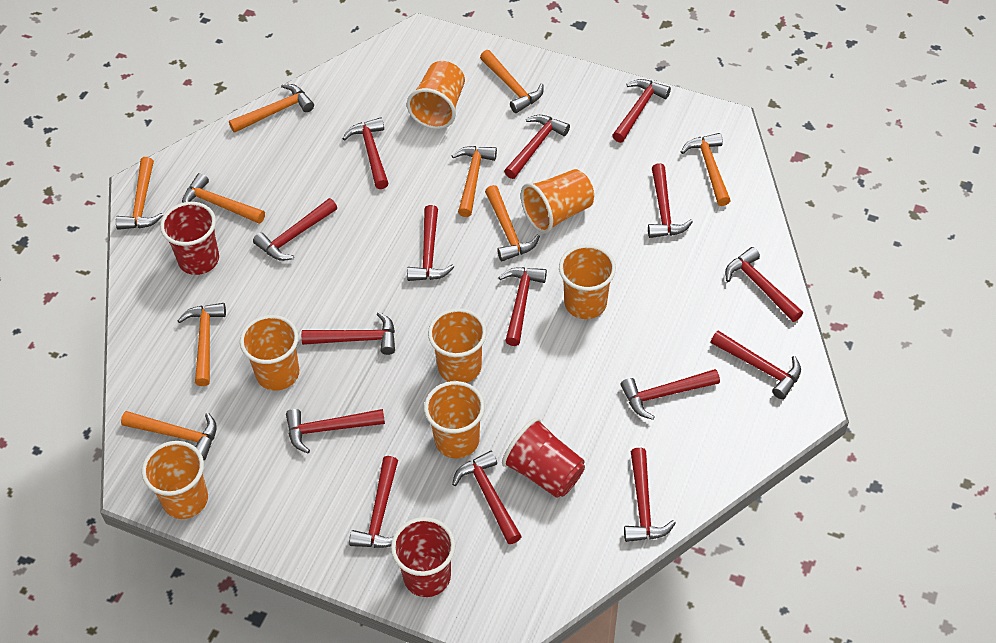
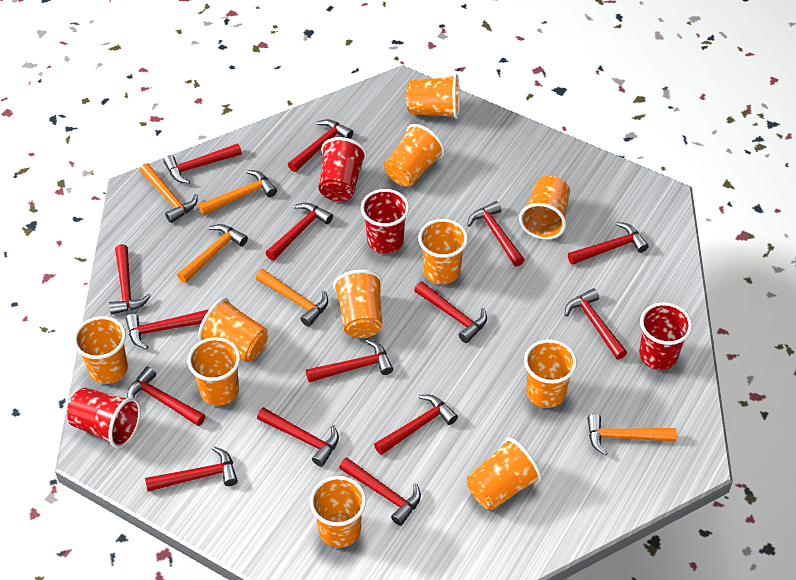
orange cup: [142,441,208,519] [240,315,299,391] [407,61,465,129] [424,381,485,458] [428,308,487,383] [521,169,594,234] [559,245,616,319] = 7 -> [73,316,128,384] [188,337,240,406] [198,298,268,362] [310,476,366,548] [333,270,382,338] [384,124,445,187] [406,74,460,119] [418,219,468,284] [467,438,542,510] [519,176,570,240] [524,339,577,408] = 11
orange hammer: [116,157,163,230] [121,411,217,460] [177,303,226,386] [182,173,265,224] [229,84,314,133] [452,146,497,217] [480,50,544,113] [485,185,540,261] [681,133,731,206] = 9 -> [139,163,198,223] [177,224,248,283] [198,170,277,215] [256,269,328,327] [587,414,677,456] = 5
red cup: [160,202,219,275] [391,517,456,597] [502,417,585,498] = 3 -> [67,388,141,448] [318,137,367,201] [361,189,409,254] [639,302,692,370] = 4

